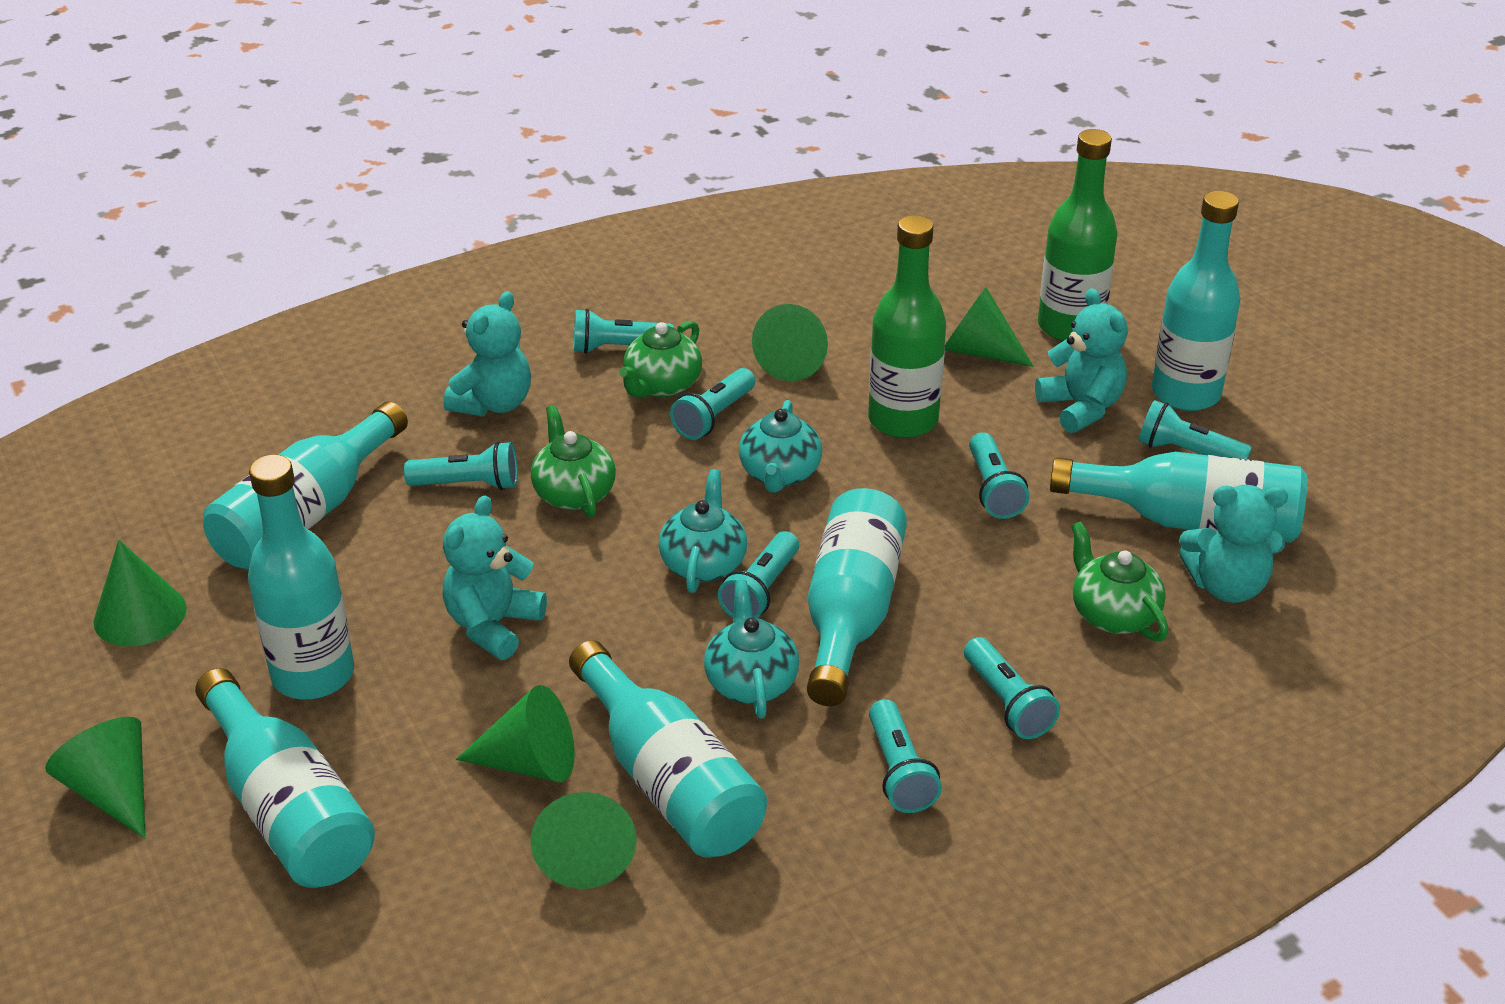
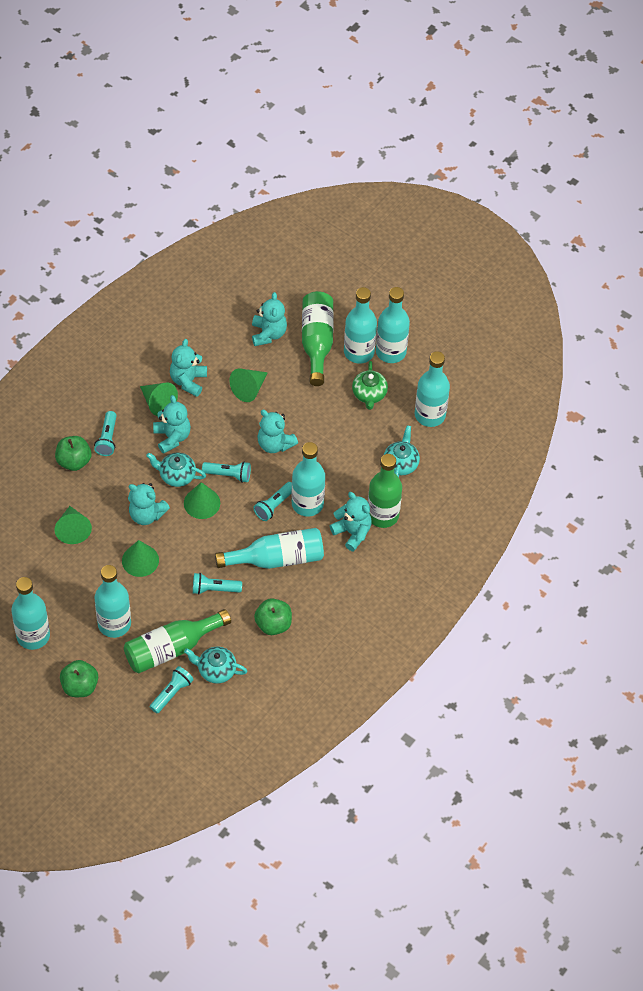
green apple: none = 0 -> [55,436,91,471] [60,660,98,697] [254,598,292,635] = 3
green bottle: [868,215,946,438] [1038,129,1117,341] = 2 -> [124,609,231,673] [302,291,334,386] [368,454,402,528] = 3
green cone: [45,717,145,839] [94,540,187,647] [456,685,575,782] [530,792,637,889] [752,304,828,381] [945,287,1034,367] = 6 -> [54,506,92,544] [122,540,159,577] [140,383,178,416] [184,482,220,519] [229,368,268,402] = 5
green teapot: [531,405,616,517] [619,321,702,397] [1071,521,1168,642] = 3 -> [352,361,388,410] = 1
turquoise flashlight: [404,441,518,490] [574,309,674,354] [670,368,755,440] [718,531,799,618] [869,699,942,813] [964,637,1060,739] [969,432,1030,519] [1138,400,1252,460] = 8 -> [94,411,117,456] [150,666,194,714] [193,573,242,595] [202,461,251,483] [253,482,292,521] = 5
turquoise teddy bear: [443,291,531,416] [443,496,547,660] [1035,288,1128,433] [1179,485,1288,603] = 4 -> [128,483,170,525] [153,395,191,454] [170,339,207,397] [252,292,287,346] [257,410,298,453] [330,492,372,551] = 6

